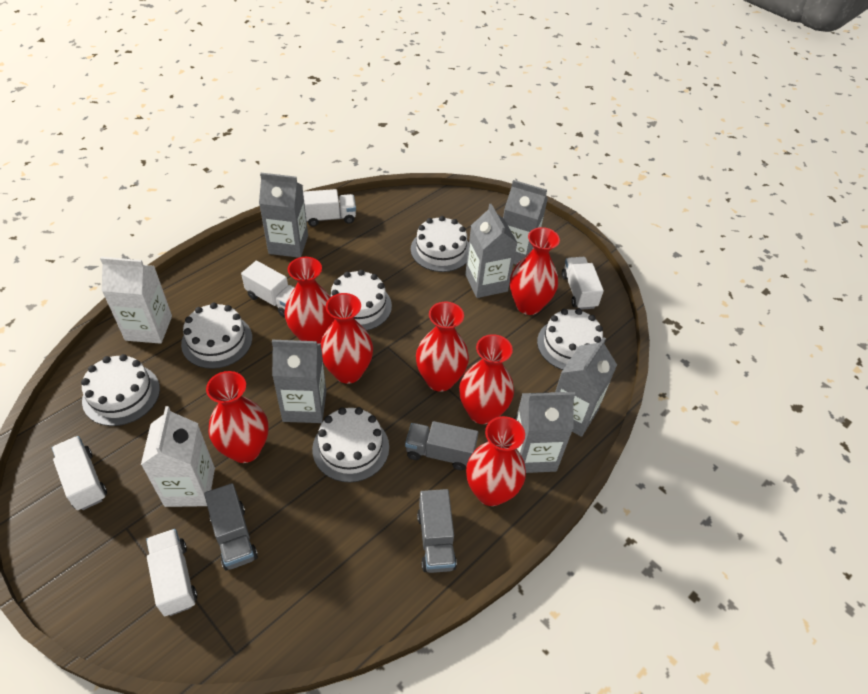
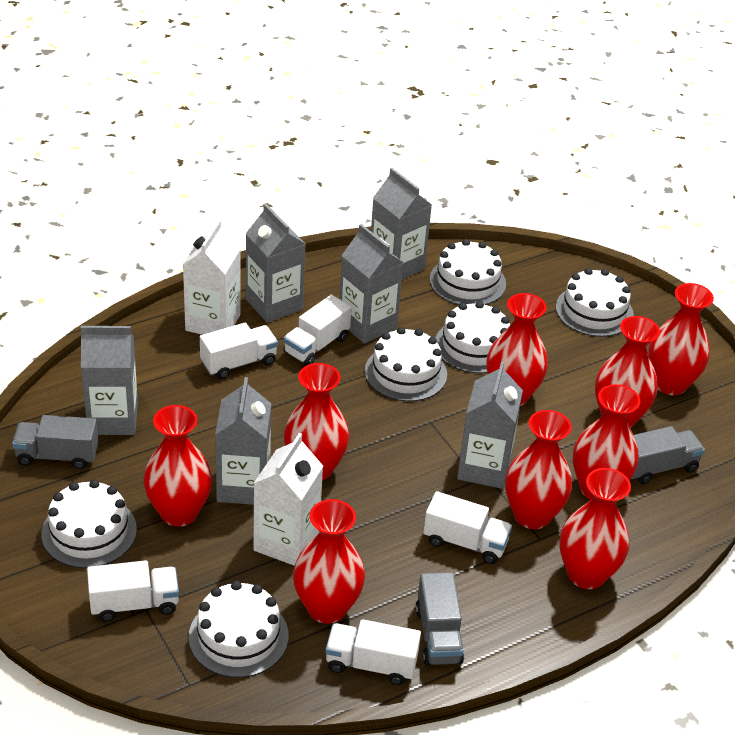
red vase: [206,371,268,463] [284,257,335,344] [321,293,373,384] [416,302,469,392] [459,334,514,424] [466,416,526,506] [510,227,560,315] = 7 -> [143,405,212,527] [284,363,349,481] [293,499,365,624] [487,293,548,406] [505,410,572,529] [559,468,631,589] [573,384,640,500] [595,316,660,428] [648,283,714,395] = 9

